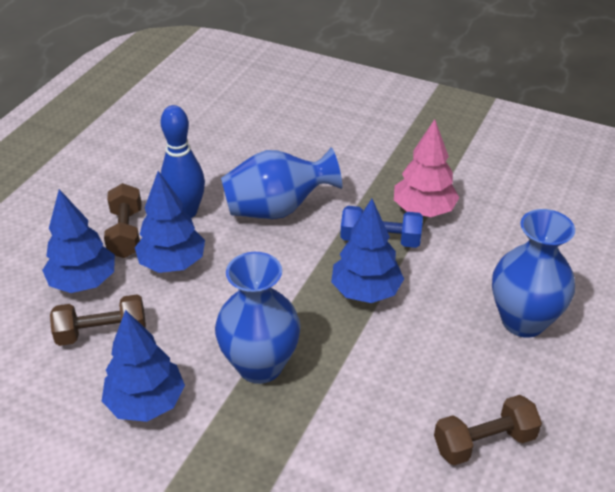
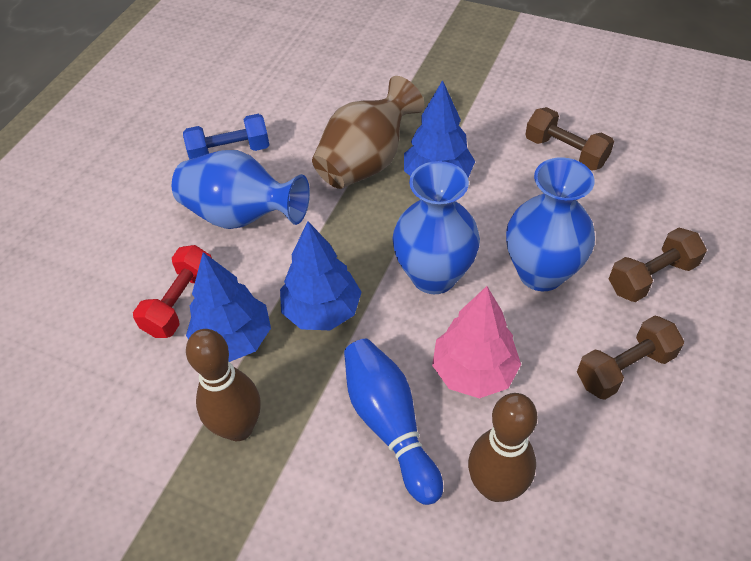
blue tree: [42,189,115,293] [102,310,185,422] [135,171,205,273] [331,199,404,303] = 4 -> [186,252,271,362] [280,221,362,330] [404,80,475,178] = 3
brown bowling pin: none = 0 -> [186,329,261,441] [468,393,537,502] = 2
brown vase: none = 0 -> [312,76,424,189] = 1
red dumbbell: none = 0 -> [133,245,212,338] = 1

